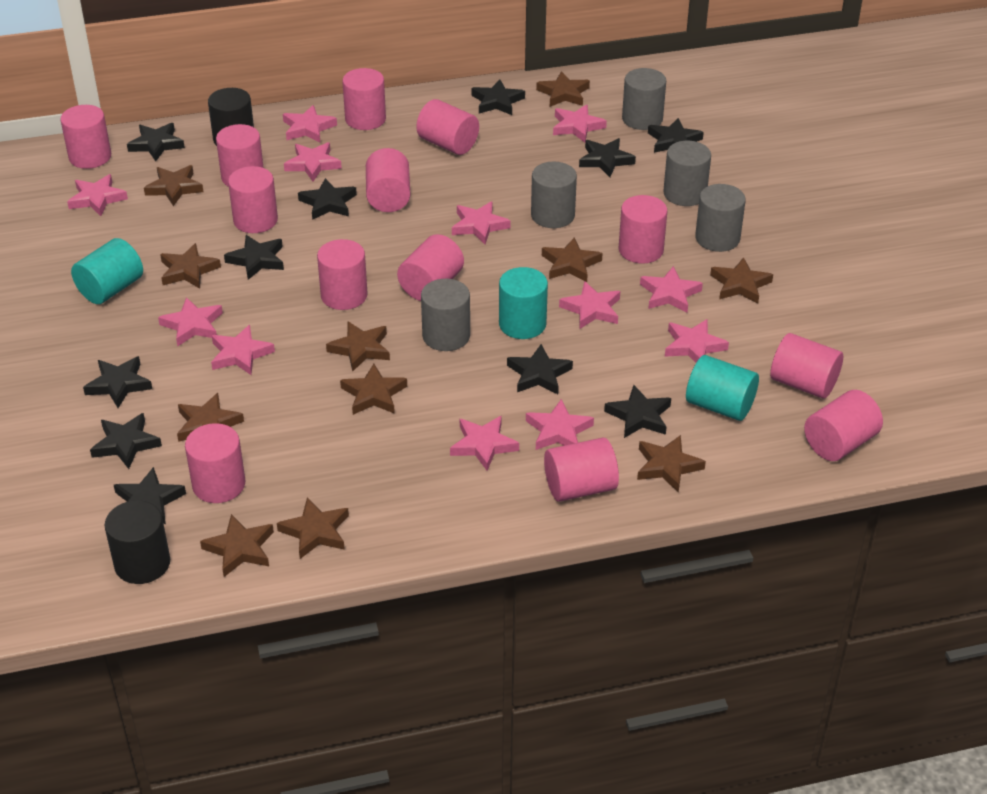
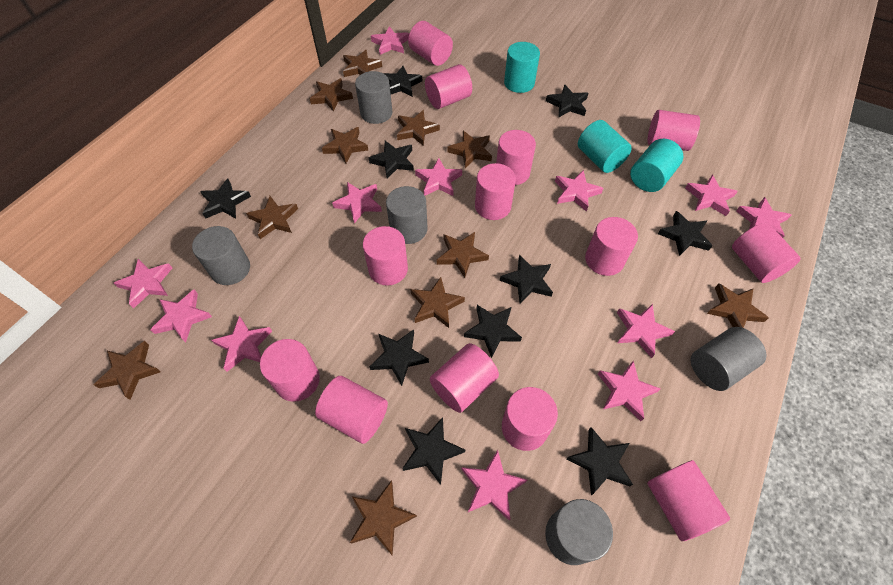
black cylinder: [105,500,170,584] [208,88,254,146] = 2 -> none = 0
black star: [83,356,152,408] [90,413,162,469] [114,467,186,525] [127,123,185,161] [224,235,284,280] [298,178,357,220] [472,79,525,115] [507,344,573,394] [579,138,636,177] [604,385,671,438] [648,118,704,153] = 11 -> [200,179,251,219] [369,141,414,178] [369,329,429,386] [383,66,422,97] [402,417,465,485] [464,305,522,358] [500,255,553,304] [546,84,588,118] [567,427,633,495] [658,211,712,256] = 10

